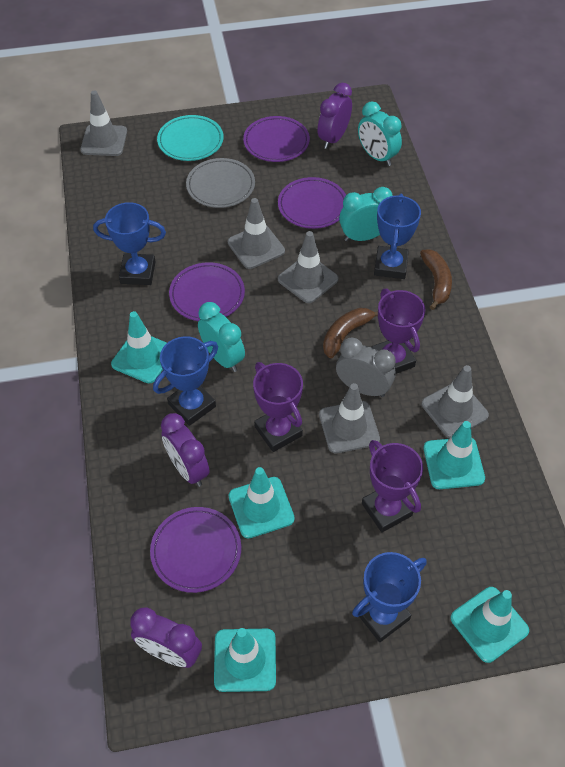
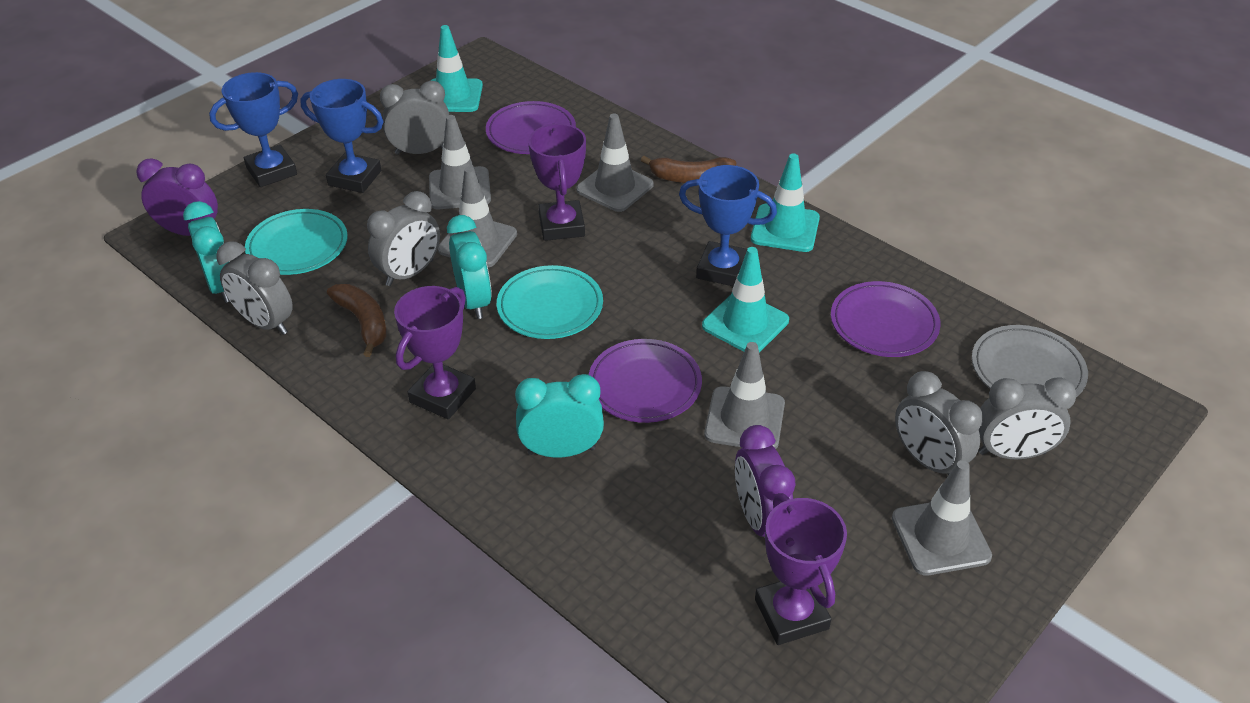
blue trophy: [93,202,166,285] [153,336,218,426] [352,552,427,642] [374,194,421,279] = 4 -> [209,72,298,187] [300,79,383,193] [679,165,777,286] = 3
grey clock: [336,337,396,397] = 1 -> [216,242,293,335] [367,191,440,286] [380,81,449,155] [895,371,983,475] [979,377,1077,459] = 5
purple clock: [130,607,202,668] [161,413,210,487] [318,83,352,149] = 3 -> [136,158,218,236] [735,425,796,537] = 2
purple plate: [150,507,241,593] [169,262,245,321] [243,116,310,162] [278,177,346,229] = 4 -> [486,101,576,154] [589,339,702,423] [831,281,941,357] = 3
turquoise plate: [157,115,224,161] = 1 -> [245,209,348,275] [497,265,603,339] = 2
turquoise traffic cone: [111,311,167,383] [214,628,276,692] [229,467,295,539] [424,421,485,489] [451,587,529,663] = 5 -> [430,25,483,112] [702,247,789,352] [751,154,820,252] = 3

